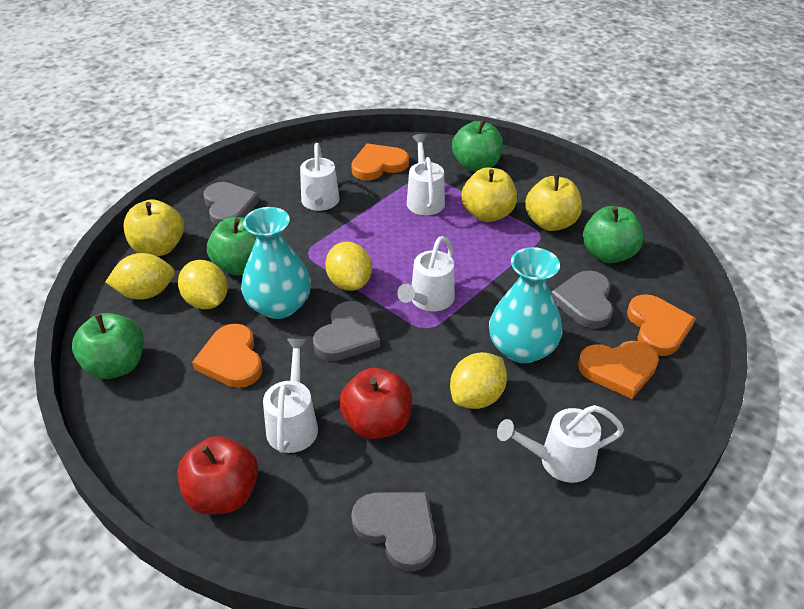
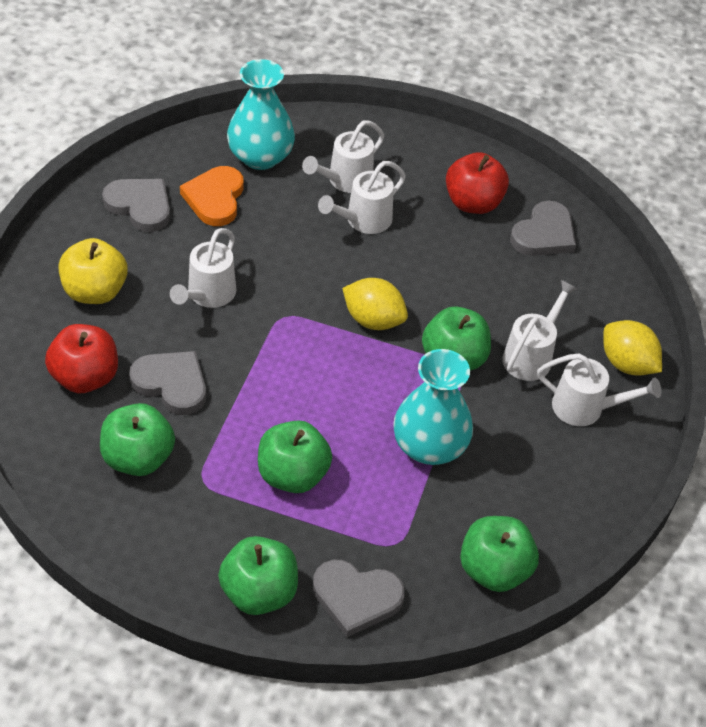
green apple: [72,313,144,379] [207,217,257,276] [452,119,503,172] [583,206,644,263] = 4 -> [100,403,175,476] [218,536,298,615] [258,420,332,493] [422,306,491,371] [460,516,539,592] = 5
orange heart: [192,324,262,388] [351,143,409,180] [578,341,659,399] [627,294,696,356] = 4 -> [180,166,244,226] = 1
yellow apple: [124,199,184,256] [461,168,517,222] [525,174,582,231] = 3 -> [58,238,128,304] = 1
yellow lemon: [106,253,175,300] [178,260,228,309] [325,241,372,291] [450,352,507,409] = 4 -> [342,278,408,330] [603,320,662,376] = 2

